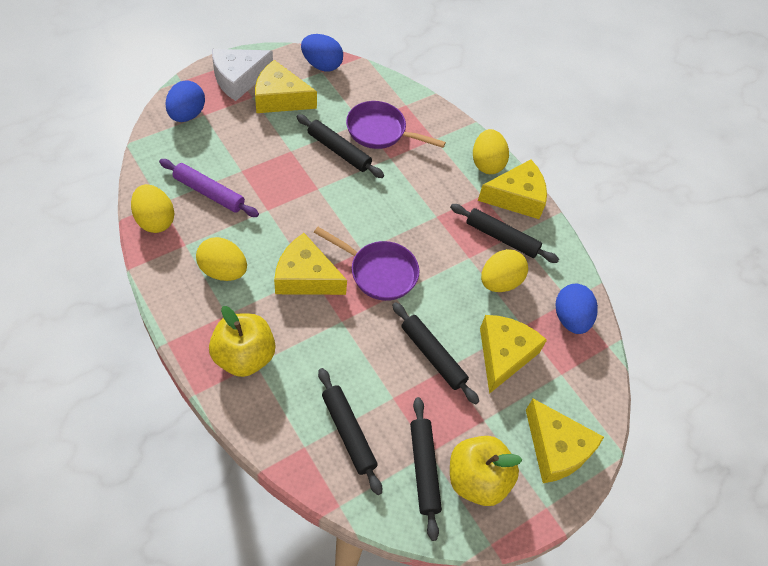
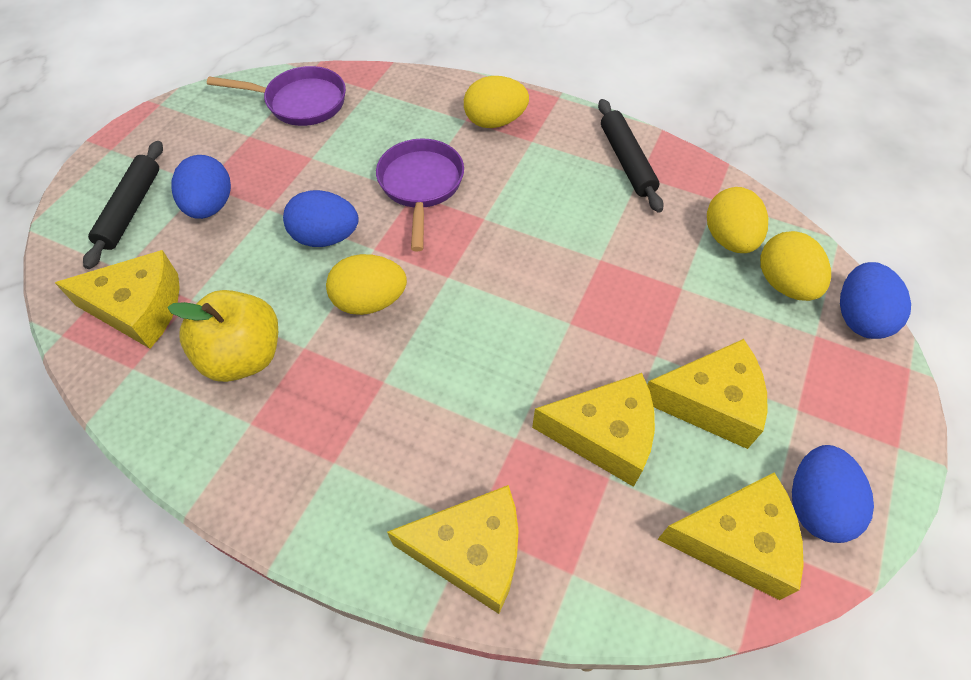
black rolling pin: [297,114,384,178] [318,368,382,495] [392,302,479,404] [410,397,442,541] [450,204,559,263] = 5 -> [83,141,163,269] [598,99,664,213] = 2
blue egg: [165,80,205,122] [301,34,343,71] [556,284,598,334] = 3 -> [171,155,231,219] [283,190,359,247] [792,445,874,543] [840,262,911,339] = 4
purple rolling pin: [159,159,259,217] = 1 -> none = 0
white cheese: [212,49,273,101] = 1 -> none = 0
yellow apple: [209,306,276,377] [450,436,522,506] = 2 -> [167,290,278,382] = 1

